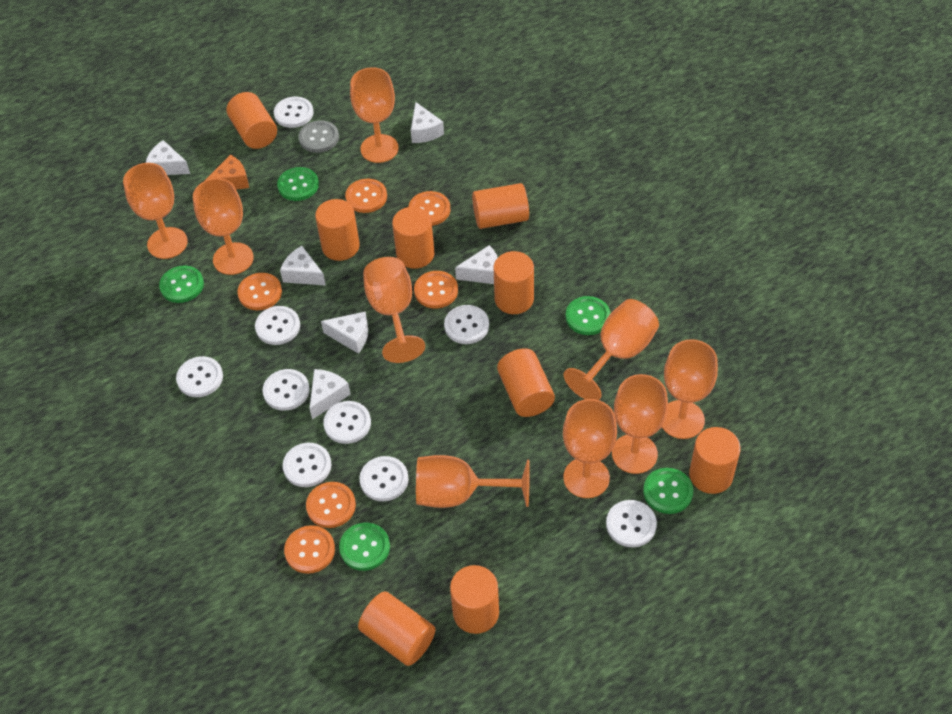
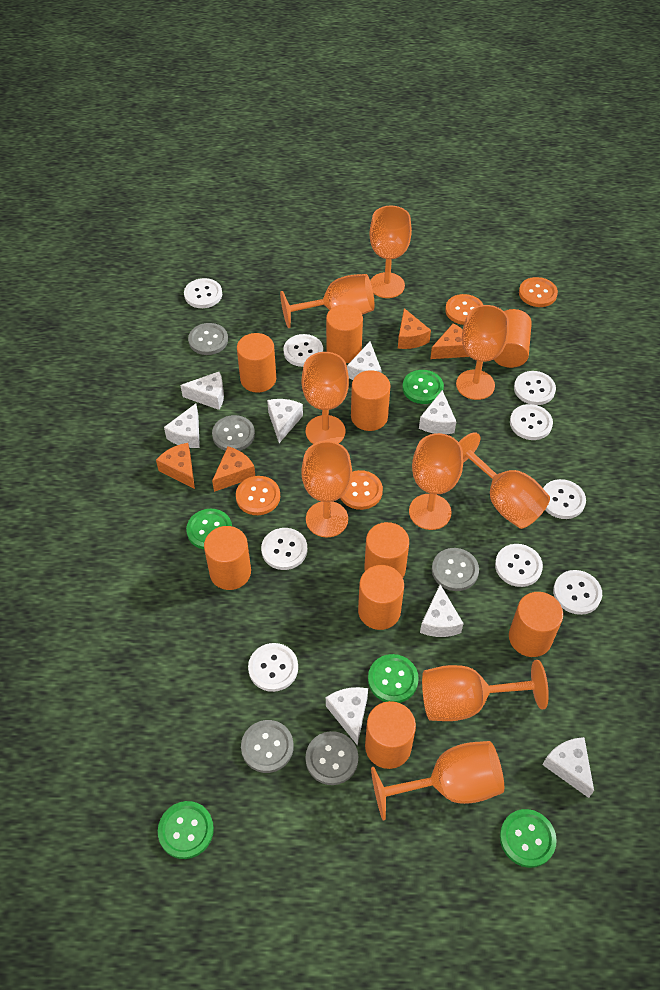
grey button: [299,121,339,153] = 1 -> [188,323,228,355] [212,415,255,451] [241,720,294,773] [306,731,358,785] [432,548,479,591] = 5
orange button: [237,273,282,310] [284,525,335,574] [306,482,356,528] [345,179,387,213] [408,191,451,226] [414,271,458,308] = 6 -> [236,476,280,515] [340,470,383,510] [445,294,483,325] [519,277,558,307] = 4
orange cheese: [204,155,249,190] = 1 -> [156,443,195,489] [212,446,255,492] [398,308,431,349] [430,323,469,359] = 4
white cheese: [146,140,190,175] [280,246,326,286] [309,369,351,420] [321,312,368,354] [411,102,444,143] [455,245,498,284] = 6 -> [164,404,200,448] [180,372,224,410] [267,399,303,443] [326,687,368,746] [347,341,382,380] [419,390,456,434] [420,584,464,637] [542,737,594,798] = 8

